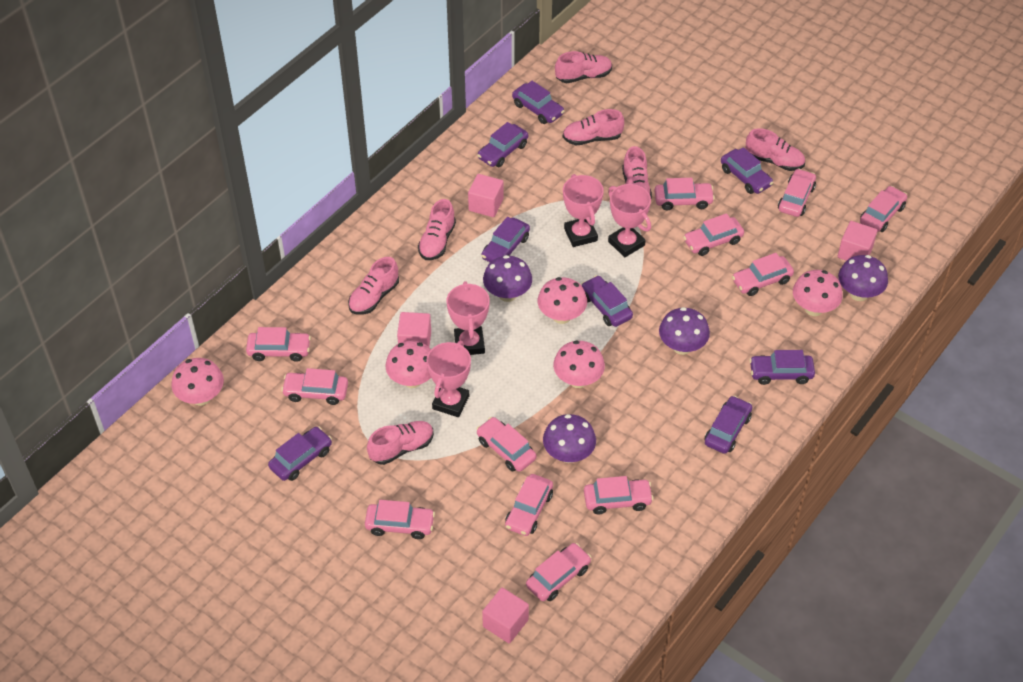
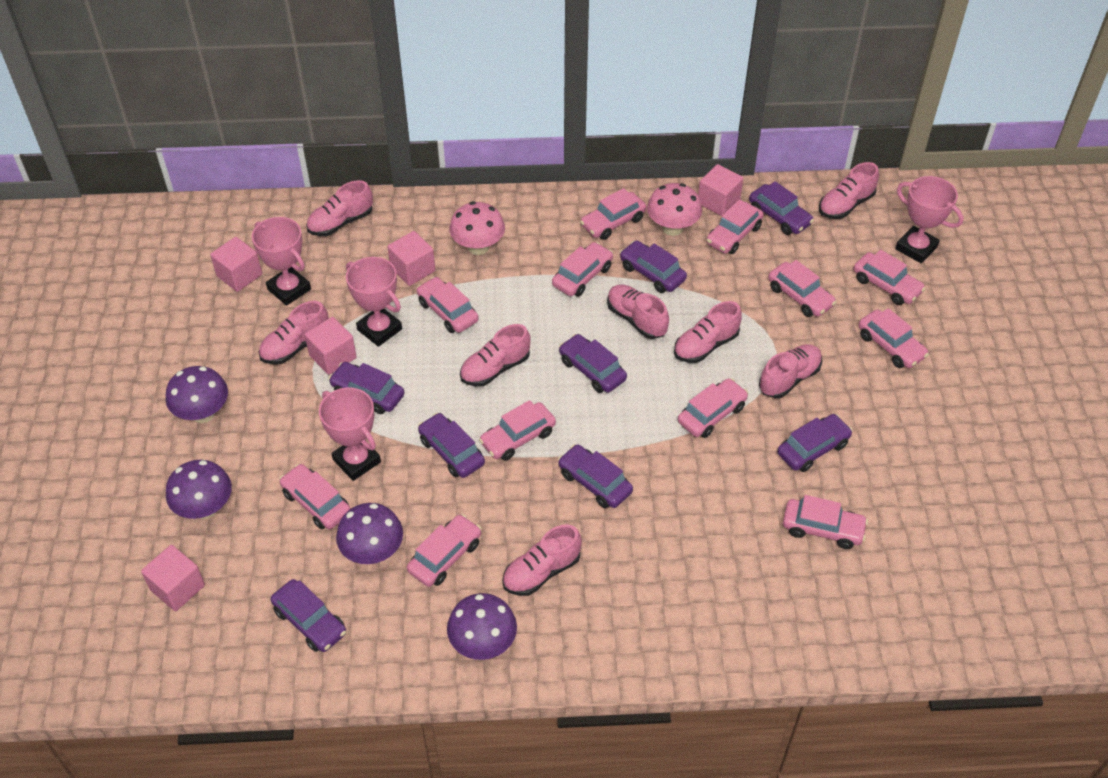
pink cube: [397,312,431,347] [468,174,504,217] [482,588,529,643] [838,221,877,261] = 4 -> [141,545,205,611] [210,237,262,292] [305,317,357,375] [388,231,435,286] [698,164,743,216] = 5
pink mushroom: [172,358,224,406] [385,341,431,388] [538,277,587,324] [553,341,605,388] [793,270,843,316] = 5 -> [449,201,505,255] [647,183,702,236] = 2
pink shoe: [348,257,399,315] [367,421,434,465] [418,199,456,260] [555,51,612,83] [563,109,624,145] [622,146,652,199] [746,128,805,171] = 7 -> [258,301,329,364] [306,180,373,236] [460,324,530,386] [502,524,581,596] [607,284,669,339] [674,301,742,363] [759,344,822,398] [819,162,879,219] = 8

